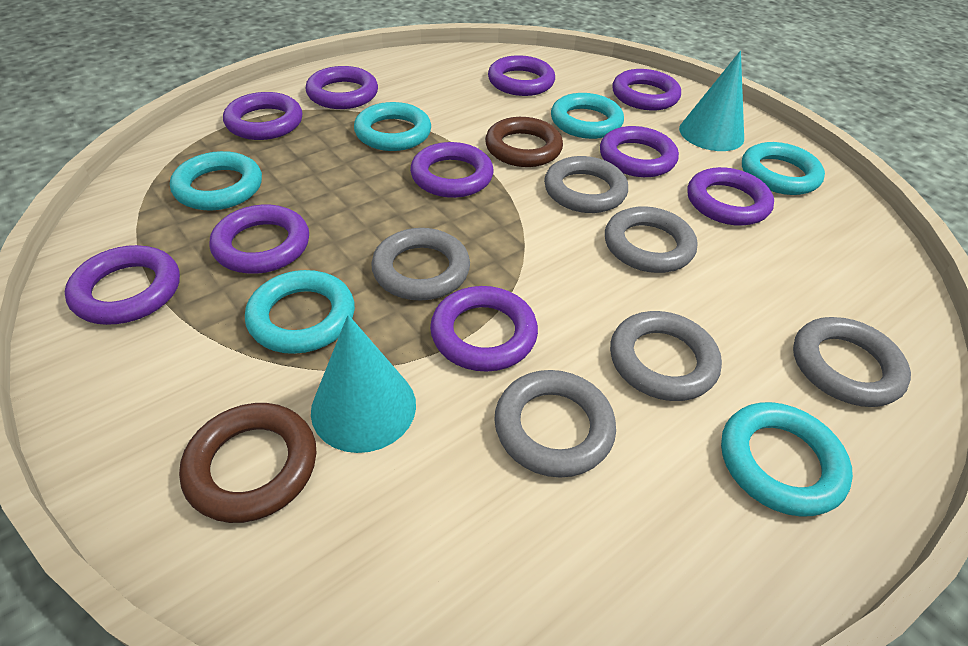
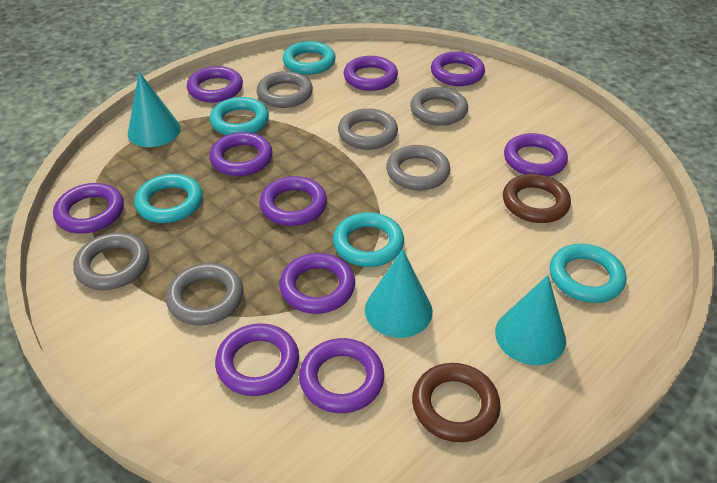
turquoise cone: [311,315,416,453] [679,51,744,151] = 2 -> [128,72,181,147] [365,249,433,338] [495,275,566,365] = 3
turquoise ring: [170,151,262,210] [245,270,355,354] [354,102,431,151] [551,93,624,139] [721,402,853,517] [742,142,825,195] = 6 -> [134,174,203,223] [210,97,269,135] [283,41,336,75] [333,212,404,267] [550,244,626,303] = 5

